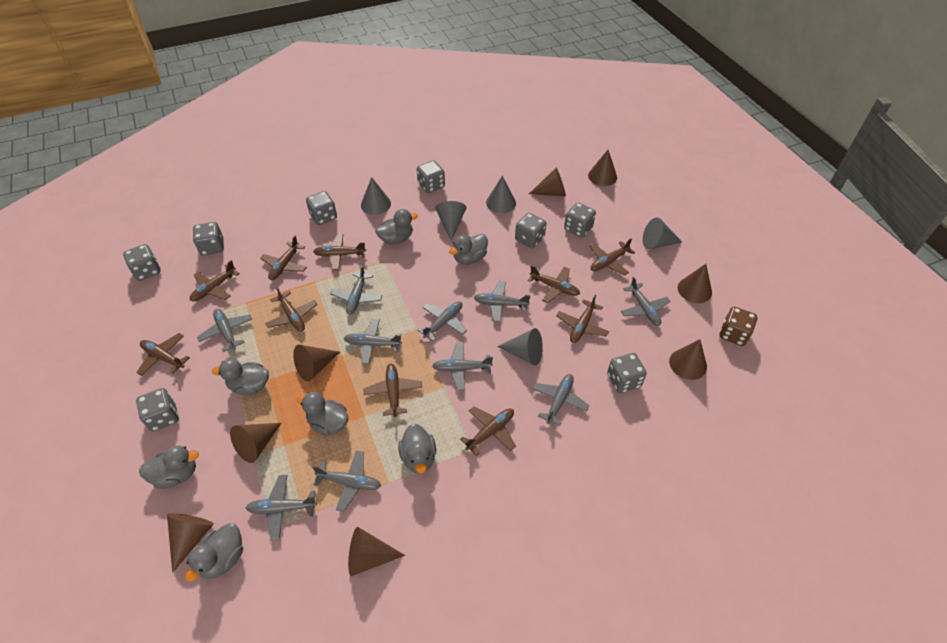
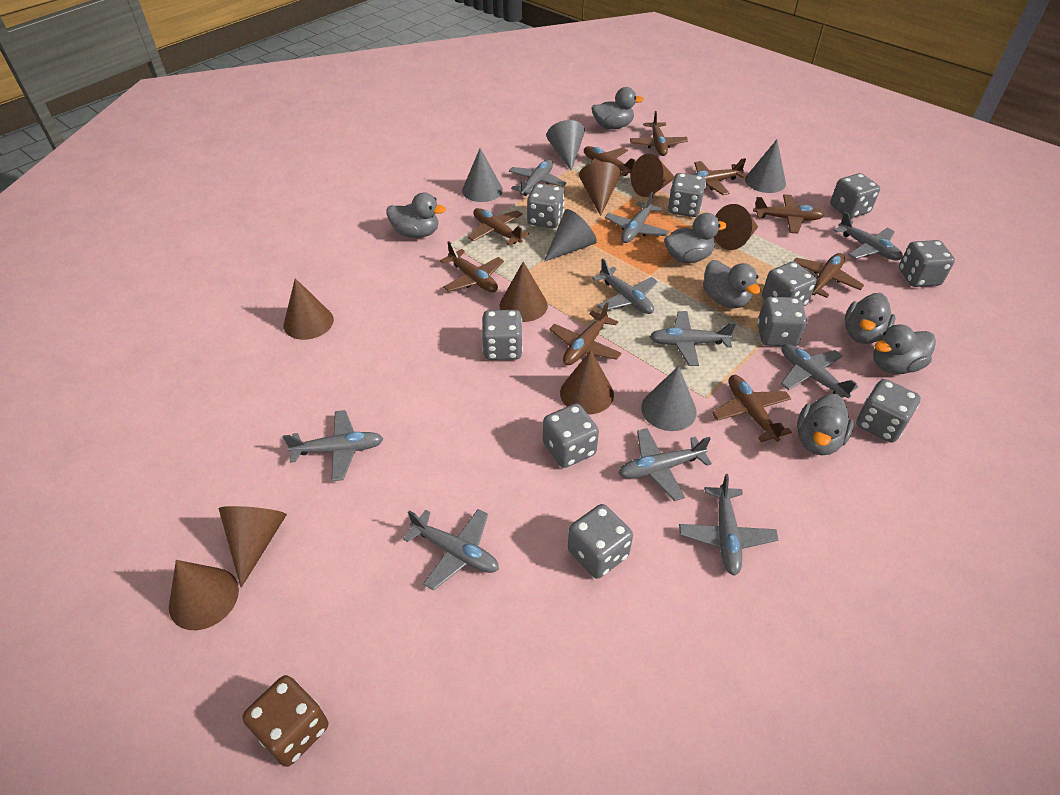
brown plane: [136,333,190,376] [190,260,240,301] [260,235,307,280] [265,286,318,332] [313,234,366,270] [363,364,422,417] [460,406,516,456] [527,265,580,303] [556,294,609,343] [590,238,635,276] = 10 -> [440,241,504,292] [468,208,529,246] [549,302,622,365] [584,146,635,176] [630,111,688,156] [692,158,747,195] [712,375,792,442] [753,194,824,234] [794,253,864,298] = 9
grey dice: [123,244,161,281] [136,388,179,432] [193,222,224,256] [306,191,337,225] [417,160,445,193] [515,213,546,248] [564,203,596,238] [607,353,647,393] = 8 -> [482,310,523,360] [527,183,565,228] [543,404,599,468] [568,504,633,579] [668,173,706,217] [757,297,807,346] [762,261,817,307] [830,173,880,219] [856,379,921,443] [899,240,955,287] = 10

